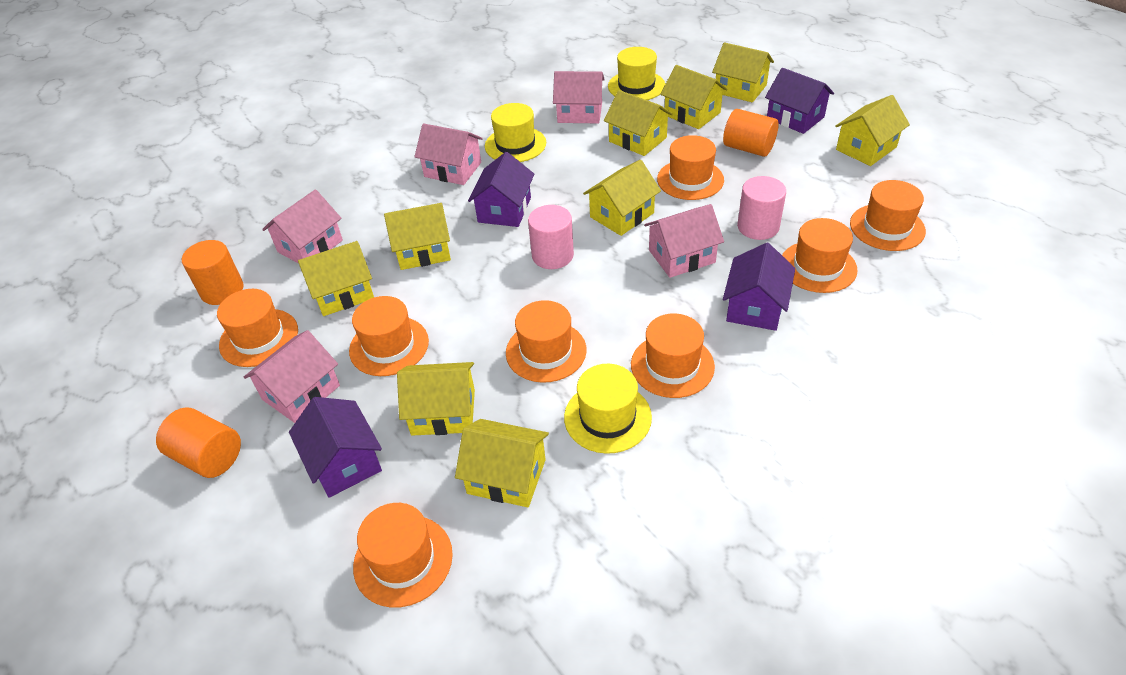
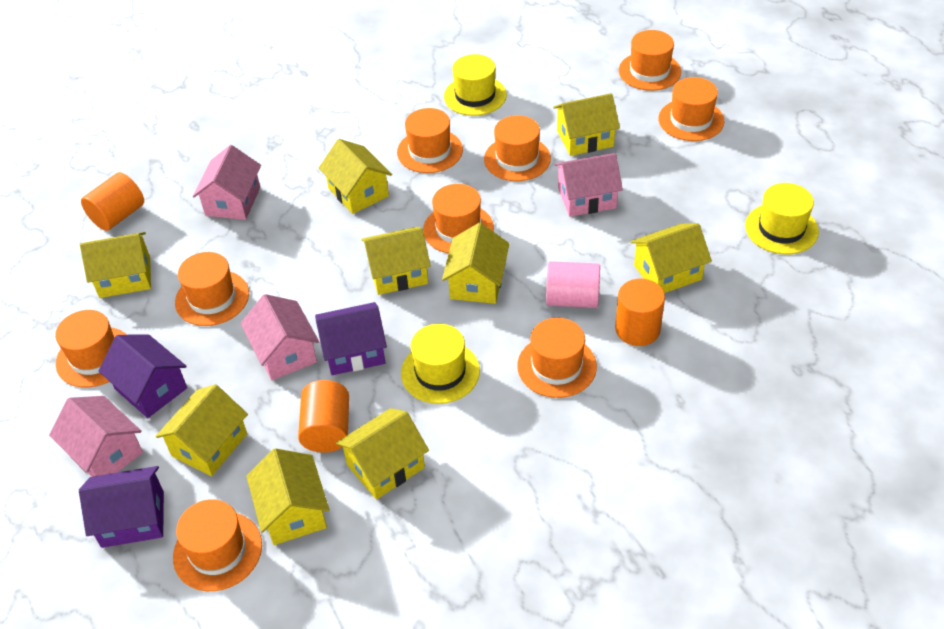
orange hat: [217,289,298,367] [349,296,429,376] [353,503,453,608] [506,300,587,383] [631,313,715,398] [657,135,724,200] [782,218,858,293] [850,180,926,251] = 8 -> [55,310,127,388] [173,499,262,591] [175,252,249,326] [397,108,463,173] [423,184,494,253] [484,115,551,181] [517,318,597,398] [619,30,681,91] [658,77,724,141] = 9
pink cylinder: [528,205,574,269] [737,176,786,240] = 2 -> [546,261,600,308] = 1
pink house: [244,330,340,423] [262,189,343,264] [414,123,483,185] [553,71,605,123] [644,204,724,278] = 5 -> [49,396,143,477] [193,145,261,220] [240,294,319,380] [554,153,623,217] = 4
purple house: [289,397,382,498] [468,152,534,227] [723,243,795,331] [765,68,834,134] = 4 -> [79,466,164,548] [98,334,187,418] [315,302,387,375] = 3

